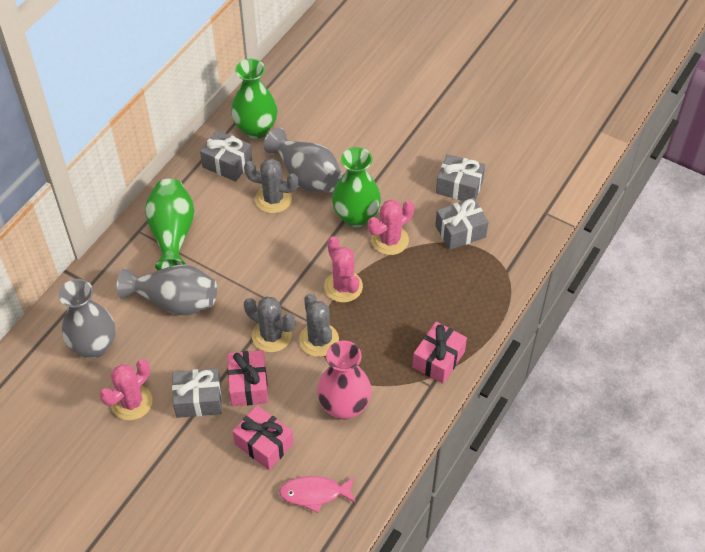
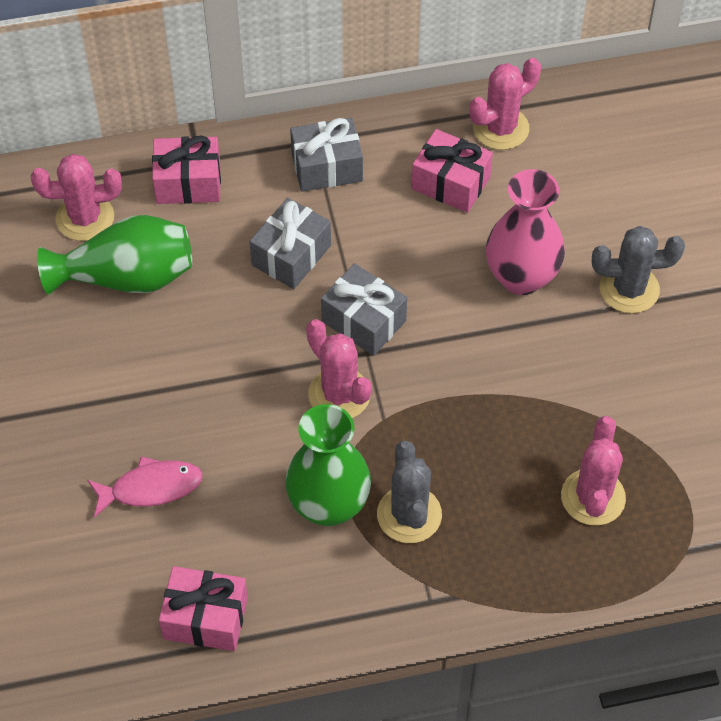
green vase: [145,179,194,270] [231,59,277,139] [332,147,381,227] = 3 -> [37,215,192,295] [285,404,371,526] = 2
grey cactus: [244,158,299,213] [244,296,295,352] [299,294,339,357] = 3 -> [377,441,442,543] [592,226,685,314] = 2
grey gift: [172,368,222,418] [200,130,252,182] [435,198,489,250] [436,154,485,201] = 4 -> [249,198,331,289] [290,118,363,192] [321,263,407,356] = 3
grey vase: [59,279,115,358] [117,264,217,315] [263,128,342,193] = 3 -> none = 0
pink cactus: [99,359,152,420] [324,236,363,303] [368,200,414,255] = 3 -> [31,154,122,241] [306,319,372,418] [470,58,541,150] [561,416,626,526] = 4

